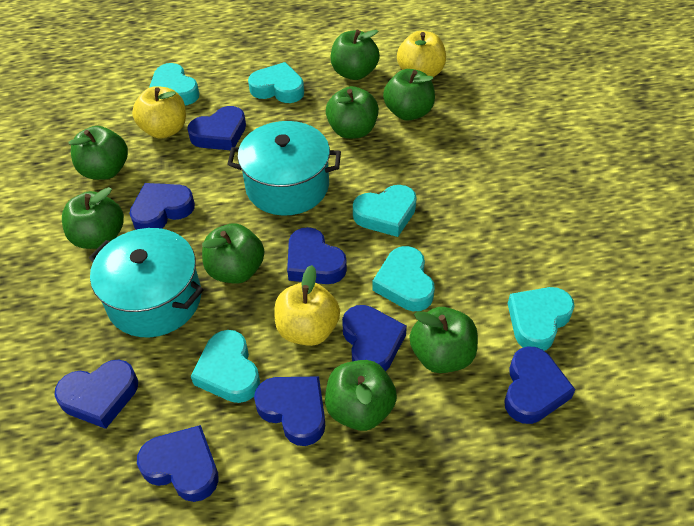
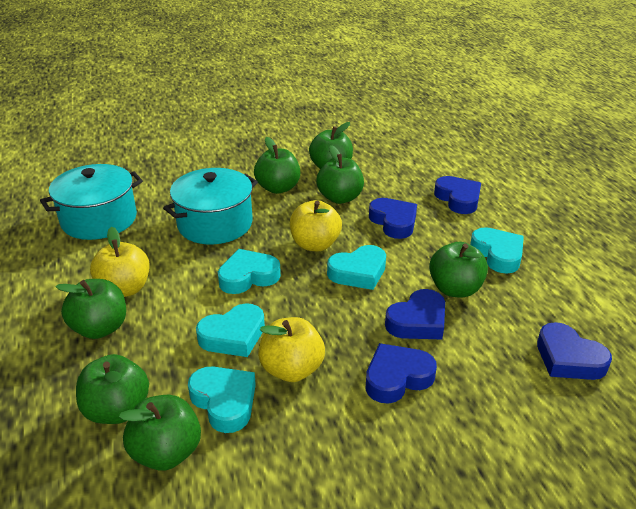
blue heart: [54,360,138,429] [130,183,195,230] [137,425,219,502] [187,106,246,151] [254,377,325,446] [287,227,347,284] [342,305,407,371] [504,346,576,424] = 8 -> [365,343,437,404] [369,198,417,239] [385,289,445,339] [434,176,481,214] [537,322,612,380] = 5
green apple: [62,187,124,249] [68,126,128,180] [202,223,264,284] [325,360,397,431] [326,86,379,139] [331,30,380,80] [383,69,435,121] [410,307,478,373] = 8 -> [56,279,126,339] [76,354,149,424] [119,395,201,471] [254,137,300,194] [309,122,353,169] [316,145,364,204] [429,242,488,298] = 7
turquoise heart: [149,63,199,105] [191,330,260,403] [248,62,304,103] [353,185,417,237] [372,246,435,311] [508,287,575,351] = 6 -> [188,367,256,433] [196,303,265,357] [218,249,281,294] [327,245,386,290] [470,227,524,274] = 5

